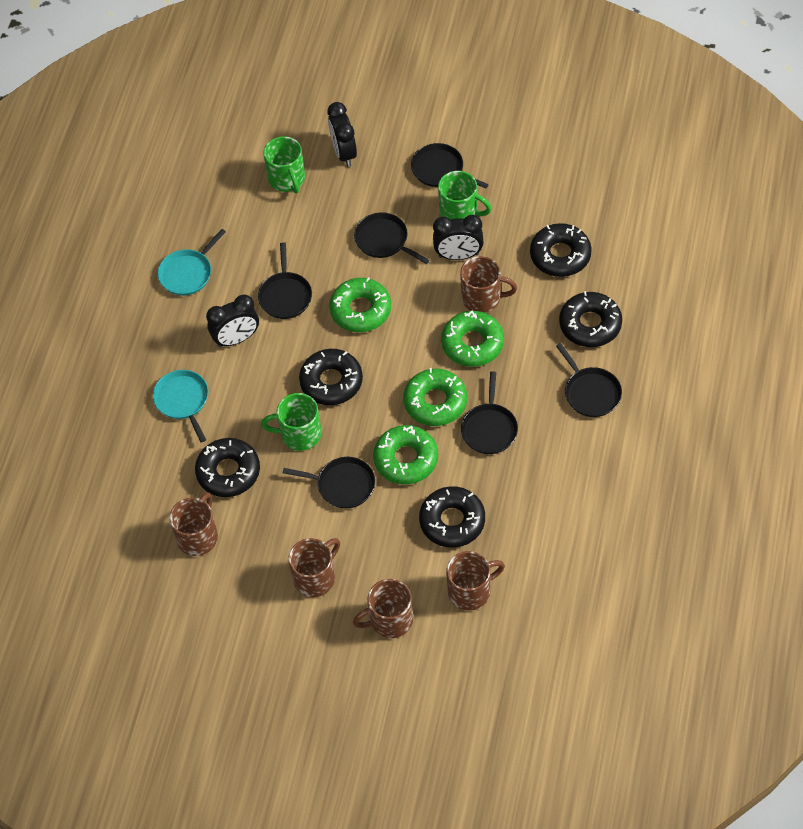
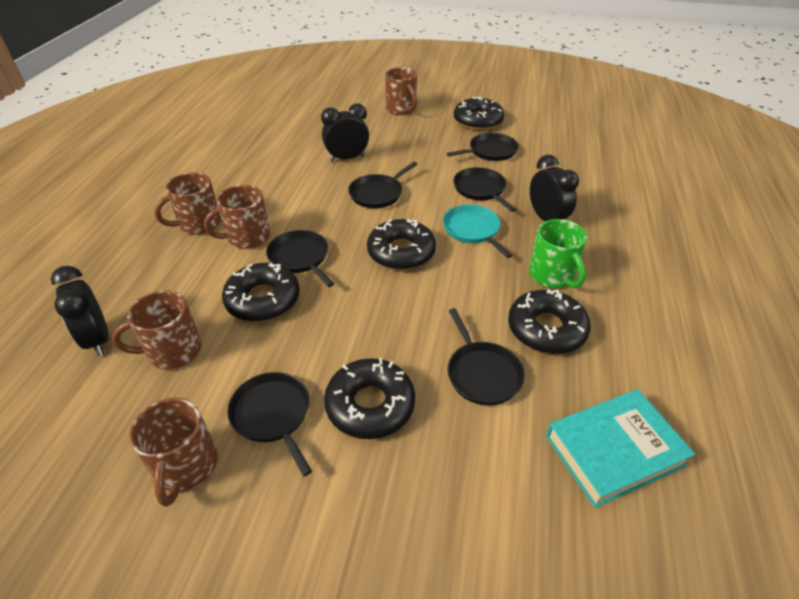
green donut: [329,277,391,332] [373,425,438,484] [403,368,467,426] [441,311,504,367] = 4 -> none = 0
green mug: [261,393,322,451] [263,136,305,193] [438,171,492,220] = 3 -> [529,219,587,288] = 1
turquoise book: none = 0 -> [546,389,696,508] = 1
turquoise pan: [153,370,208,442] [158,229,226,296] = 2 -> [443,204,512,258] = 1

